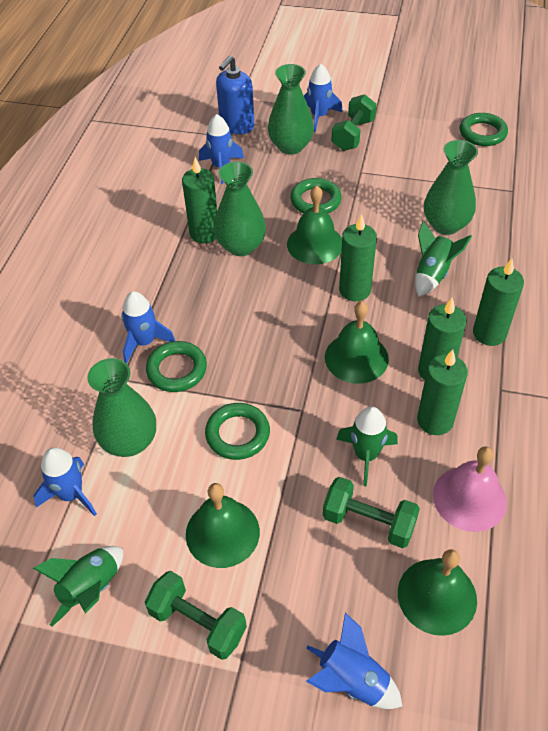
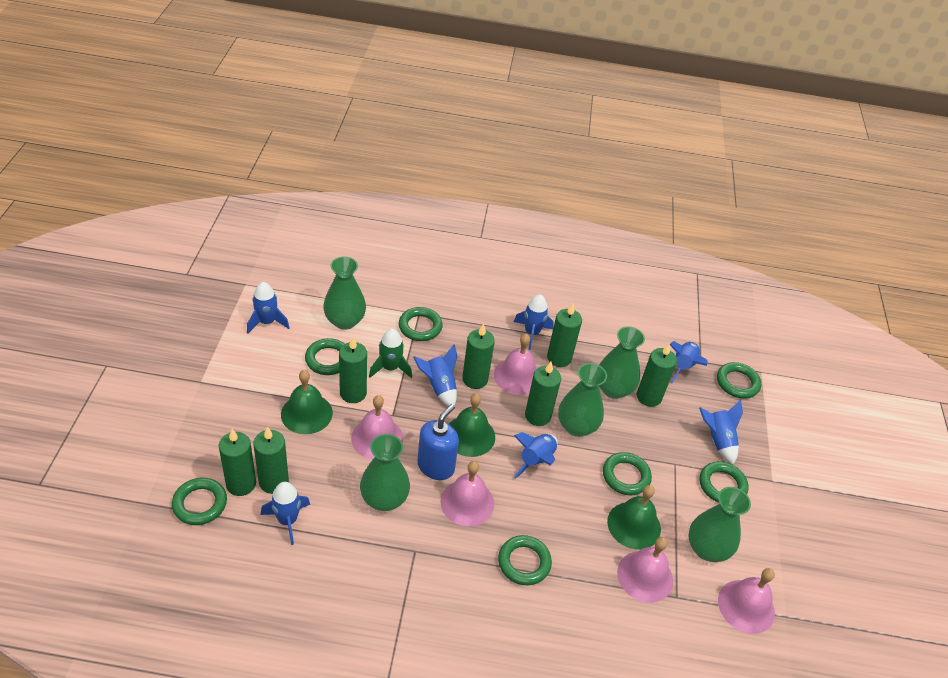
blue rocket: [33,447,97,516] [121,291,175,364] [199,114,244,184] [304,64,343,131] [306,612,403,709] = 5 -> [247,282,290,333] [261,482,310,545] [413,344,458,406] [514,294,554,350] [514,432,558,479] [670,341,708,383] [699,400,743,465] = 7
green bell: [186,483,260,568] [287,185,342,264] [325,301,389,384] [398,549,477,636] = 4 -> [281,370,333,434] [449,393,495,457] [607,485,661,550] = 3
green candle: [182,157,217,243] [339,214,377,301] [417,349,468,435] [418,298,467,380] [473,259,524,346] = 5 -> [219,429,256,496] [253,427,289,494] [339,337,367,403] [462,324,495,389] [525,362,561,426] [547,303,582,367] [637,343,677,407] = 7
green dumbbell: [145,571,247,660] [323,477,420,548] [331,94,377,151] = 3 -> none = 0
green ring: [146,341,207,392] [205,403,270,460] [290,178,342,213] [459,113,508,146] = 4 -> [172,478,227,525] [305,338,345,375] [399,307,443,341] [498,535,552,585] [603,452,652,495] [700,461,749,503] [717,362,761,399] = 7
green rocket: [33,546,123,627] [336,407,398,486] [415,221,472,297] = 3 -> [369,329,412,378] = 1
green vase: [87,358,156,457] [214,162,266,256] [268,64,314,155] [424,140,478,235] = 4 -> [323,256,366,330] [360,434,410,511] [558,363,607,437] [599,326,645,399] [688,487,751,562] = 5
pink bell: [433,446,507,532] = 1 -> [351,395,403,459] [440,461,494,526] [494,334,537,395] [617,537,673,603] [718,568,775,634] = 5

